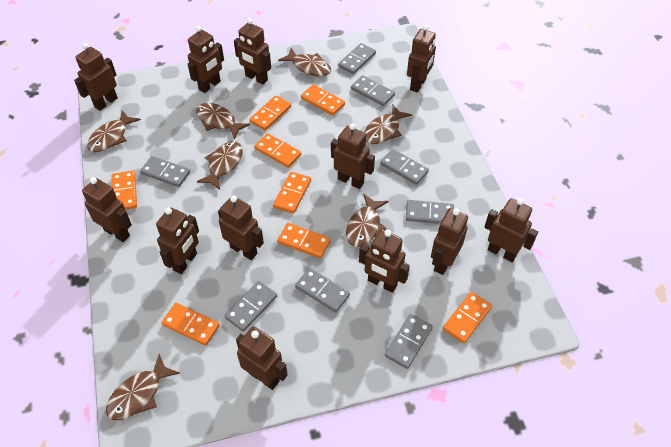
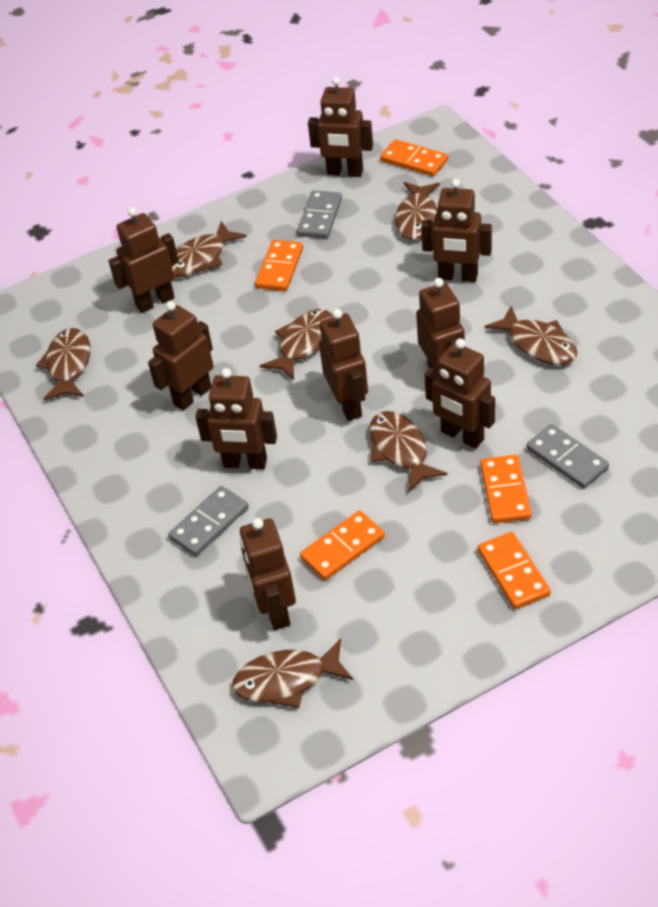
brown robot: [74,43,118,111] [82,177,132,242] [156,207,199,274] [188,26,224,93] [218,196,264,260] [234,18,271,84] [236,326,288,390] [331,123,375,189] [359,229,410,293] [407,25,436,93] [431,208,468,275] [484,198,538,262] = 12 -> [108,207,179,313] [148,301,213,410] [195,368,277,469] [240,518,296,630] [308,77,373,177] [319,309,368,421] [416,278,465,370] [421,179,492,282] [424,339,495,449] = 9
grey domino: [140,156,190,187] [224,281,277,332] [295,268,350,312] [338,43,376,74] [351,75,395,106] [380,149,429,185] [385,314,433,369] [406,200,454,224] = 8 -> [169,486,249,556] [297,191,342,239] [527,424,609,489] = 3
orange domino: [112,171,137,210] [162,303,220,346] [249,95,291,130] [254,133,301,168] [273,172,311,214] [277,223,331,258] [301,85,345,116] [443,292,492,343] = 8 -> [255,240,303,291] [300,511,385,580] [380,139,448,177] [477,532,551,609] [480,455,532,523] = 5

